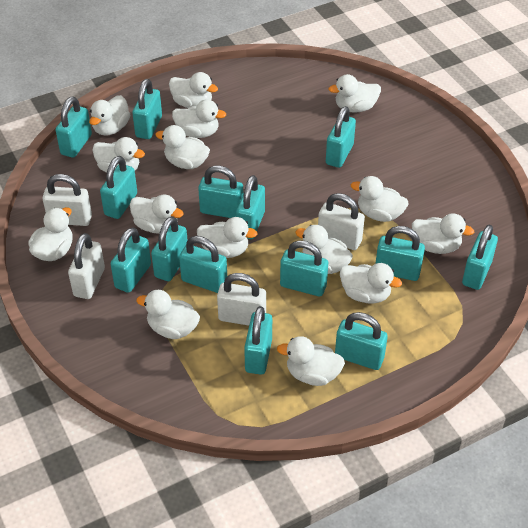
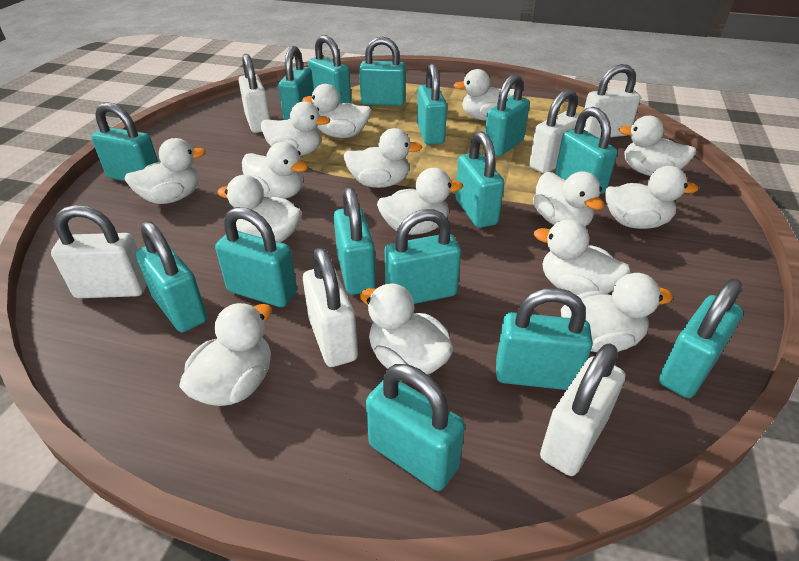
turquoise padlock: [56,97,92,158] [100,156,137,219] [111,227,151,293] [132,79,162,139] [151,216,187,281] [179,236,227,293] [198,166,243,218] [236,175,265,239] [244,306,272,375] [280,240,328,296] [326,106,356,168] [335,312,388,370] [375,226,425,281] [462,225,498,290] = 14 -> [91,102,158,181] [136,221,207,332] [215,207,297,307] [279,46,314,120] [308,35,351,103] [334,187,376,295] [359,37,406,106] [366,364,465,491] [385,209,461,304] [417,63,447,145] [455,131,504,228] [483,74,530,157] [496,288,593,390] [555,107,617,194] [659,278,743,398] = 15
white padlock: [43,174,92,226] [68,233,105,299] [217,273,266,326] [318,193,365,250] = 4 -> [51,205,147,298] [239,54,270,133] [303,248,358,367] [529,89,579,174] [540,344,625,476] [584,64,641,139] = 6

